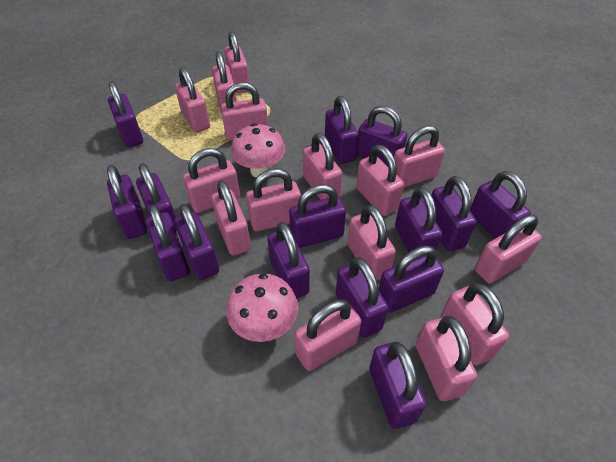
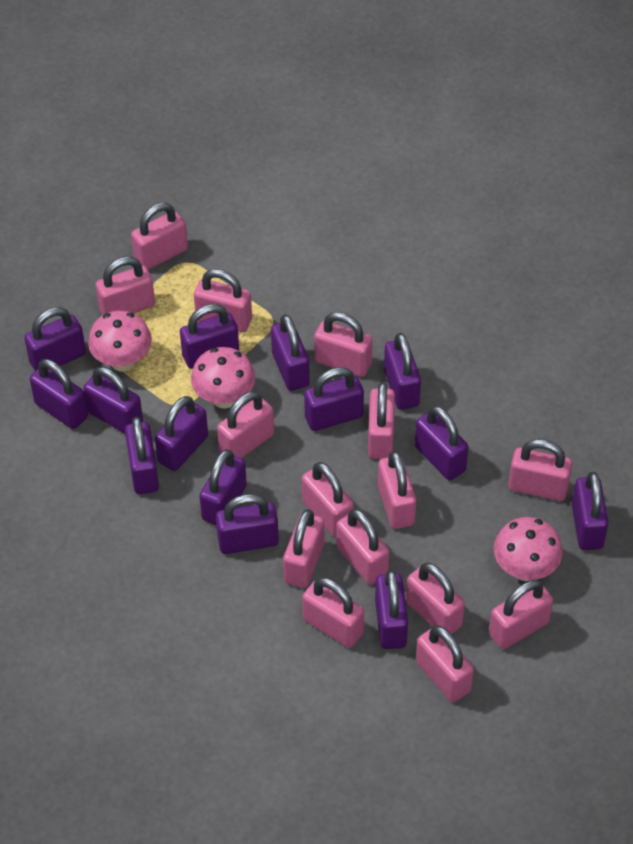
pink mushroom: [226,273,298,342] [231,123,285,178] = 2 -> [88,311,152,371] [191,347,255,409] [494,517,563,581] = 3
purple padlock: [107,165,147,239] [108,81,143,147] [136,163,177,231] [146,204,190,281] [175,204,219,280] [267,222,310,298] [289,184,346,248] [325,96,359,164] [336,257,388,338] [357,106,407,166] [369,342,426,429] [379,246,444,313] [395,187,442,253] [432,176,476,251] [470,171,531,239] = 15 -> [24,307,86,371] [30,359,88,429] [84,367,143,434] [125,417,159,494] [155,396,208,471] [180,304,239,369] [199,449,247,525] [216,494,279,554] [271,314,310,391] [304,367,364,431] [375,570,408,649] [384,333,421,410] [415,406,469,480] [572,472,608,550] = 14

